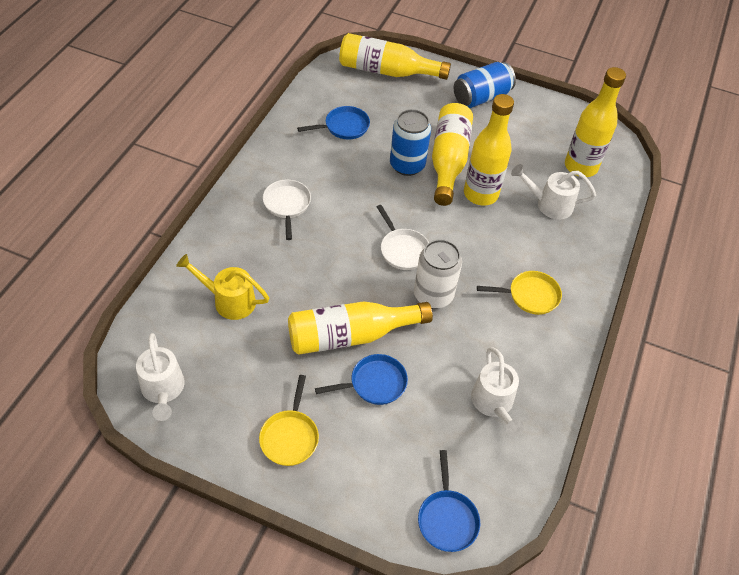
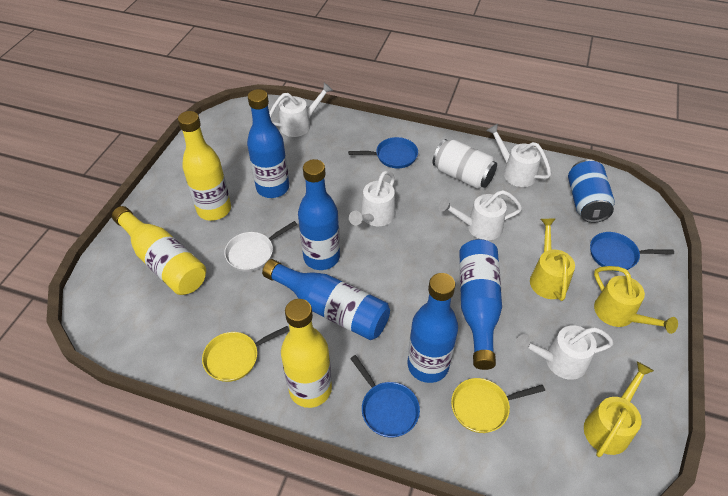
blue bottle: none = 0 -> [247,89,289,198] [262,259,390,340] [298,159,340,270] [408,273,458,383] [459,239,502,370] = 5
blue can: [390,109,431,176] [454,62,516,108] = 2 -> [568,159,615,223] = 1
white pan: [263,180,311,240] [377,205,429,270] = 2 -> [224,221,297,272] = 1
white watering can: [136,333,185,421] [471,347,524,437] [511,164,596,220] = 3 -> [269,83,333,137] [349,171,396,226] [438,190,522,240] [486,124,551,187] [516,325,614,380] = 5
yellow bottle: [288,301,433,355] [339,33,451,80] [432,103,473,206] [464,94,514,206] [565,67,626,177] = 5 -> [112,206,206,295] [178,111,231,221] [281,299,332,408] = 3
yellow watering can: [176,254,269,320] = 1 -> [530,219,575,301] [584,361,654,457] [594,266,678,334] = 3

